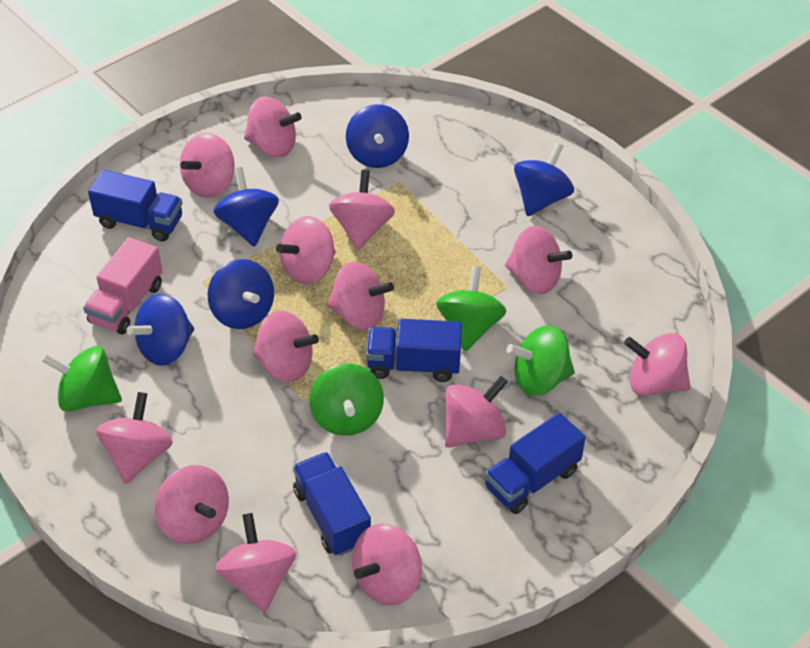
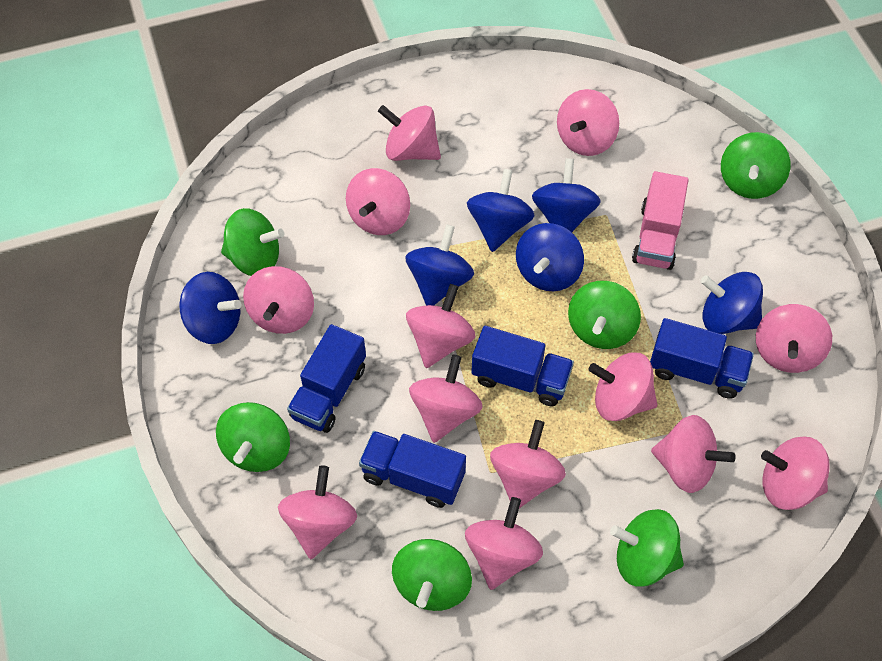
blue spinning top: [127,294,194,366] [208,259,274,329] [213,167,279,247] [346,104,409,168] [514,143,574,216] = 5 -> [180,272,242,344] [405,224,474,306] [467,169,535,252] [516,223,584,291] [532,158,601,232] [701,272,763,334] = 6
green spinning top: [42,346,122,412] [309,364,384,436] [436,266,507,352] [506,325,575,396] = 4 -> [216,402,290,472] [221,208,284,276] [392,539,472,611] [568,281,641,349] [610,509,684,586] [721,132,790,199] = 6

